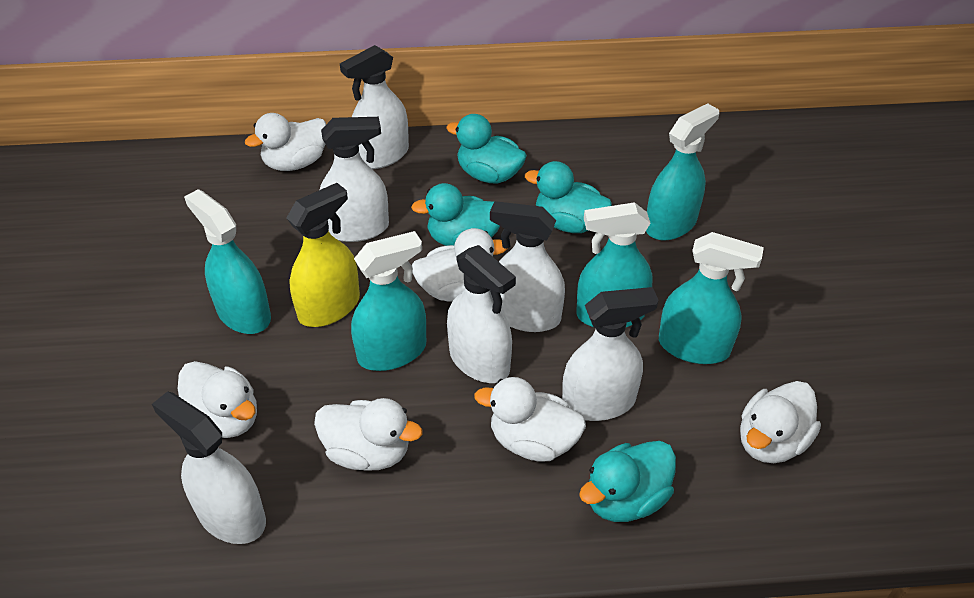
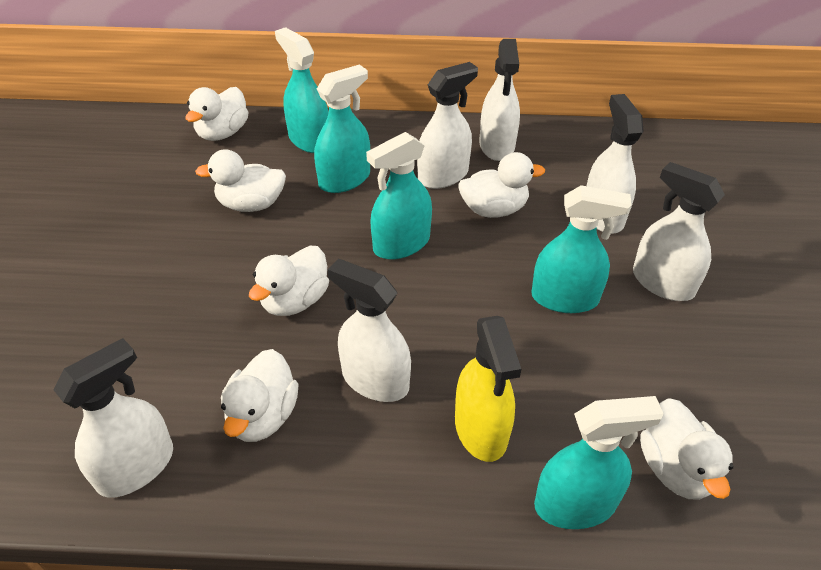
turquoise duck: [411,183,500,246] [446,114,527,184] [525,161,612,233] [579,441,676,522] = 4 -> none = 0

